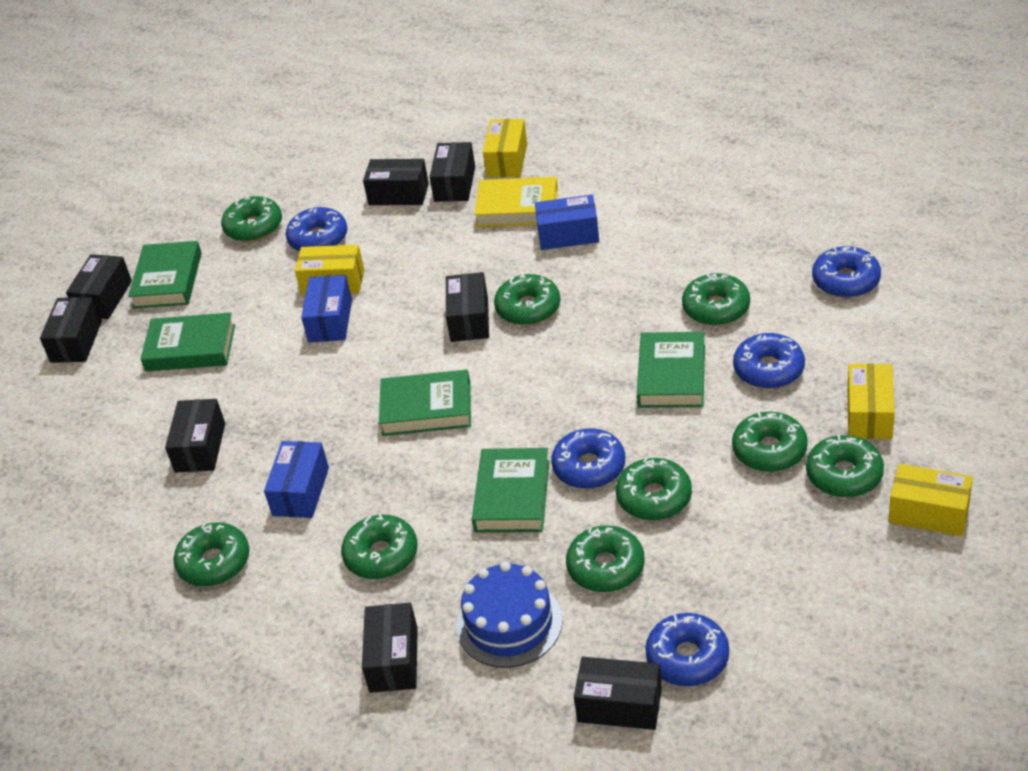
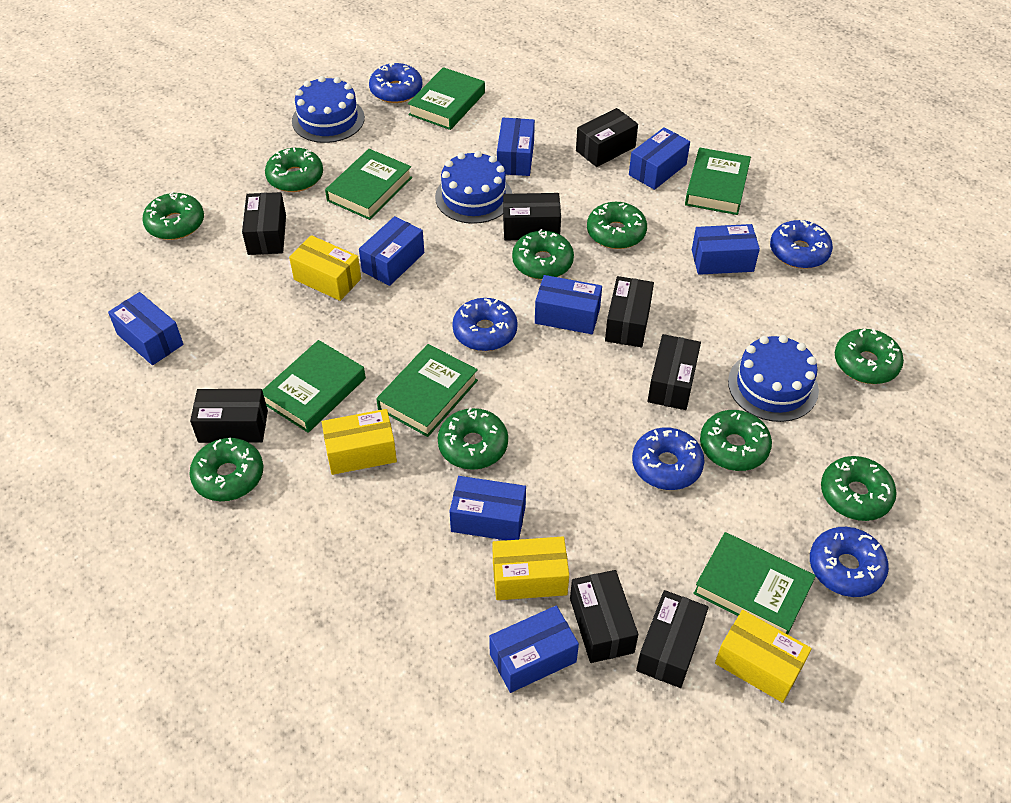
blue box: [264,441,329,518] [301,275,352,342] [535,195,599,250] = 3 -> [108,292,183,365] [359,216,424,286] [449,476,526,540] [489,606,579,693] [497,118,535,176] [535,275,602,334] [629,127,690,190] [692,224,760,275] = 8
blue cake: [456,562,563,668] = 1 -> [292,76,365,143] [435,151,512,224] [728,335,819,422] = 3
green book: [128,241,202,309] [140,312,235,372] [379,370,471,436] [472,448,550,532] [637,332,705,408] = 5 -> [262,340,366,433] [325,149,412,220] [376,344,478,437] [408,67,485,130] [685,148,751,215] [693,532,816,635] = 6
yellow book: [474,177,558,227] = 1 -> none = 0

